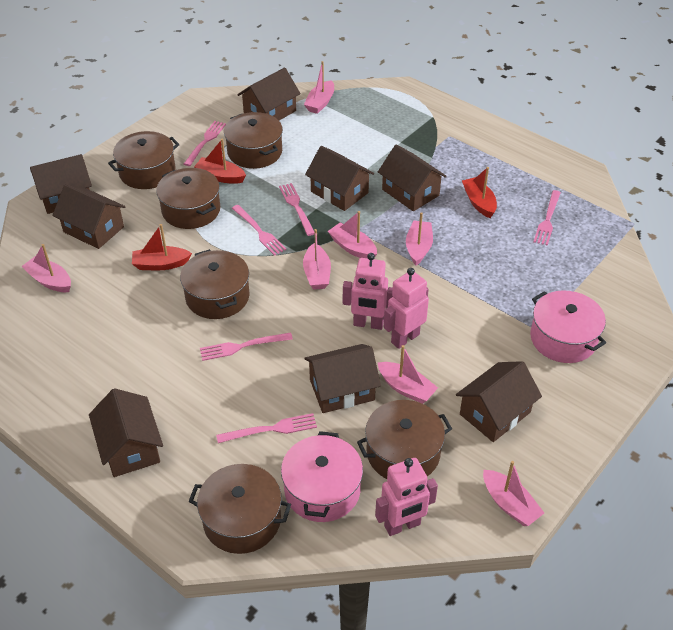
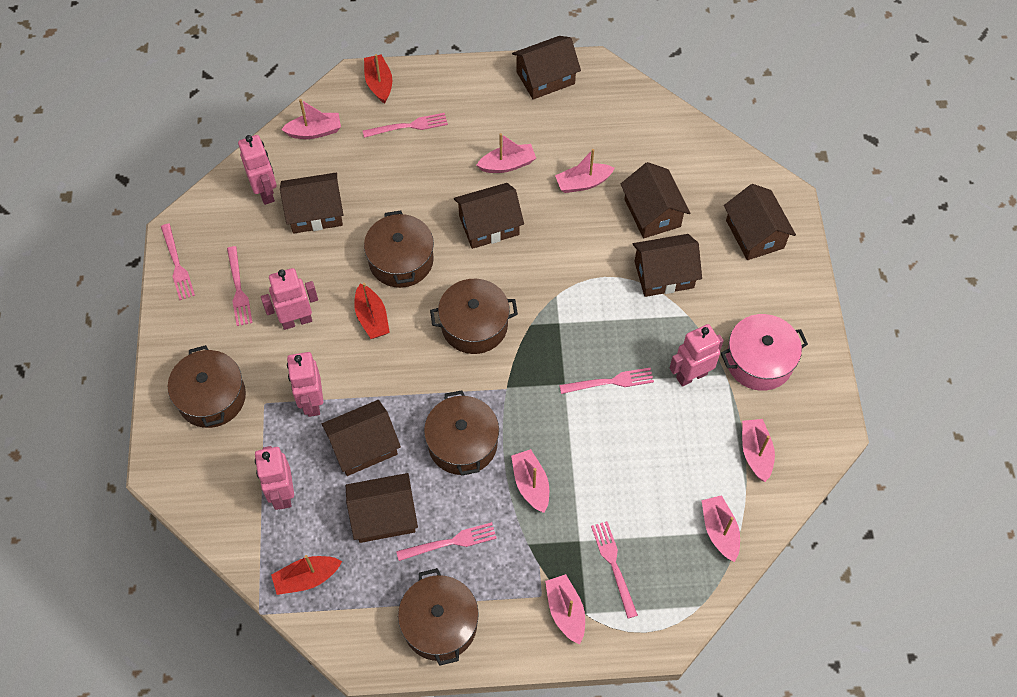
brown pot: [108,131,180,189] [156,168,220,229] [180,249,250,319] [188,464,291,554] [224,112,283,169] [357,400,452,479] = 6 -> [168,345,246,428] [364,210,434,288] [398,568,479,666] [424,391,499,475] [430,279,518,354] = 5
pink pot: [281,431,363,522] [530,290,606,363] = 2 -> [721,314,808,391] = 1
pink robot: [343,253,393,330] [375,458,438,536] [384,268,429,349] = 3 -> [238,135,277,205] [255,446,294,510] [261,268,318,330] [287,352,323,417] [670,324,724,386] = 5

